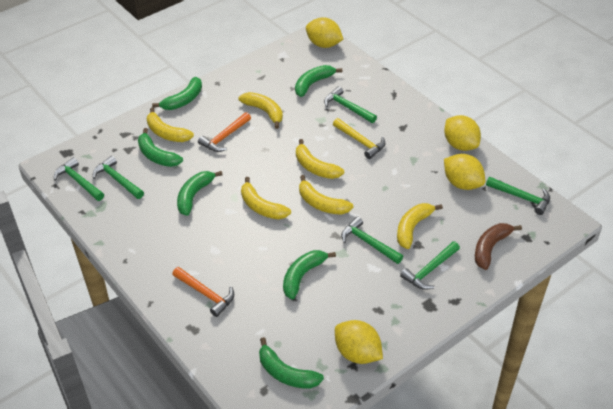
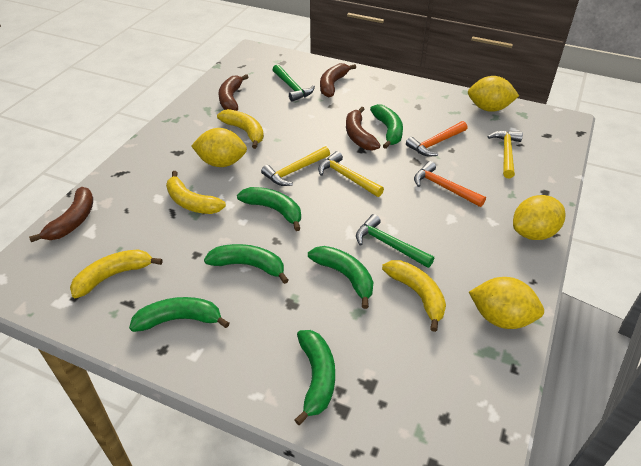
brown banana: [475,223,522,270] = 1 -> [29,187,93,242] [219,74,249,111] [320,63,356,98] [346,107,381,151] = 4
green hammer: [54,157,104,201] [93,156,144,199] [324,86,377,123] [341,217,403,264] [400,241,460,290] [486,177,550,215] = 6 -> [273,64,315,102] [356,214,434,268] = 2
yellow banana: [147,107,194,142] [238,92,283,129] [241,177,291,219] [296,139,344,179] [299,175,353,215] [397,203,443,249] = 6 -> [70,250,163,298] [166,171,226,214] [217,109,264,149] [382,260,446,332] = 4
yellow hammer: [333,118,385,159] = 1 -> [261,146,330,186] [318,151,384,197] [488,130,523,179] = 3

